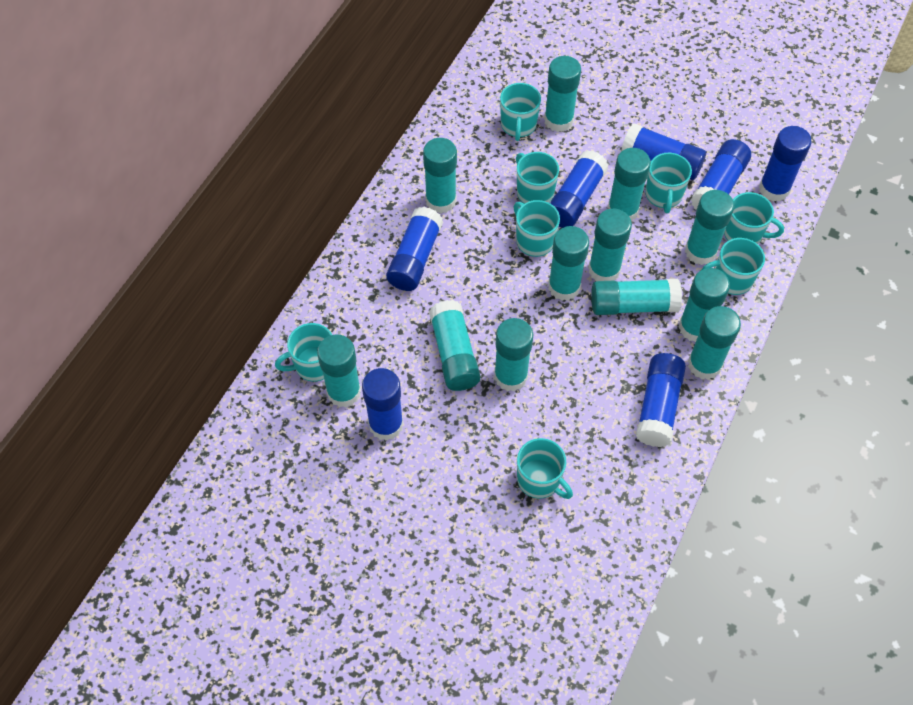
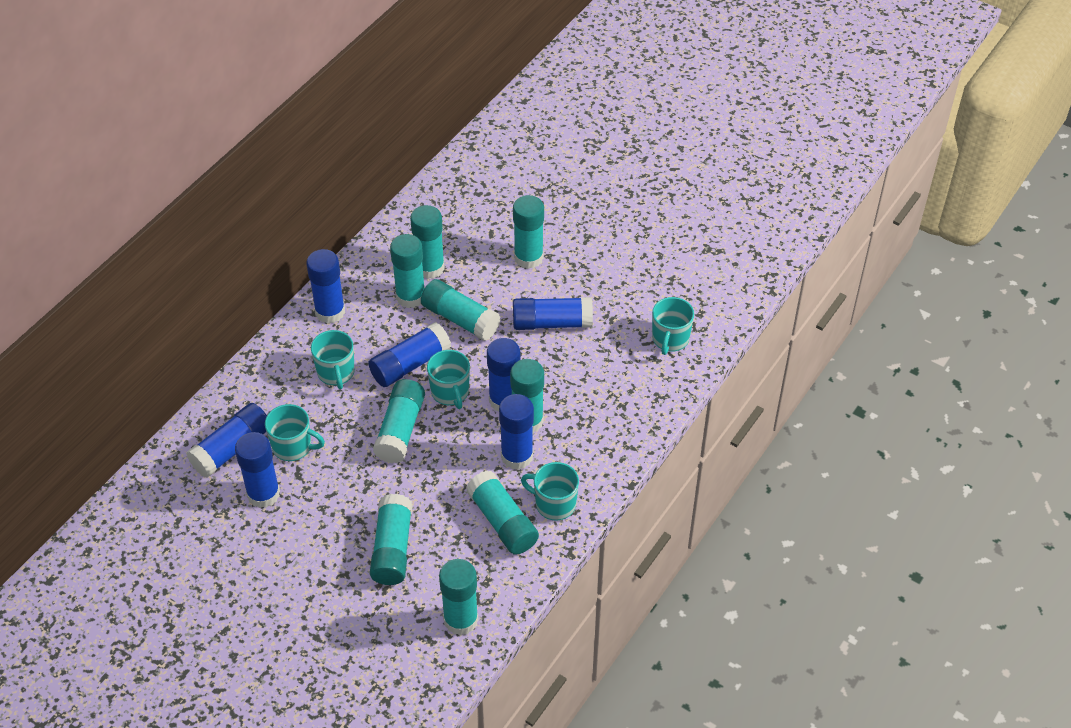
turquoise glue stick: [317,334,361,407] [423,138,457,214] [429,300,480,391] [494,318,533,391] [544,56,581,132] [548,226,589,301] [588,209,632,281] [591,279,682,315] [608,148,651,222] [679,268,730,342] [685,190,734,265] [688,306,741,380] = 12 -> [370,494,413,585] [373,379,425,463] [390,234,425,308] [410,205,445,279] [421,279,500,341] [439,559,479,636] [466,470,539,555] [510,359,544,433] [513,195,544,269] = 9
turquoise mug: [275,323,332,382] [500,83,541,141] [514,200,560,257] [516,152,559,204] [517,438,573,499] [645,153,692,213] [702,238,765,295] [724,192,784,244] = 8 -> [265,404,325,461] [311,330,355,389] [427,350,470,409] [521,462,579,521] [652,297,694,355] = 5

